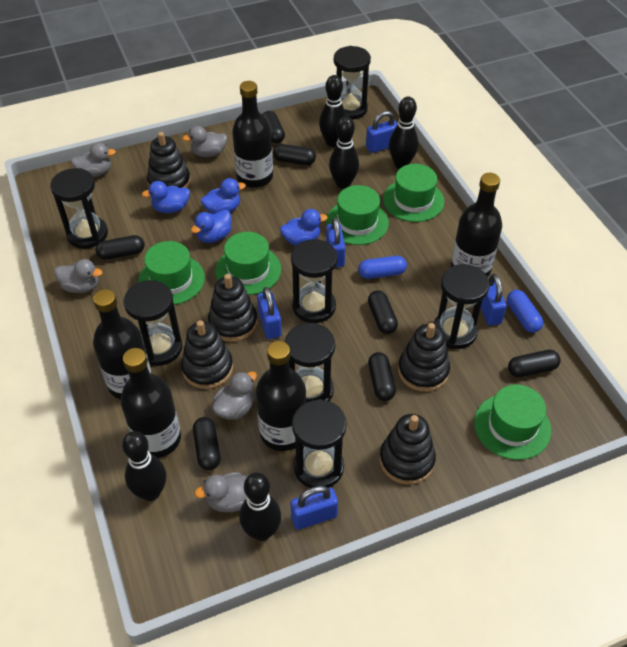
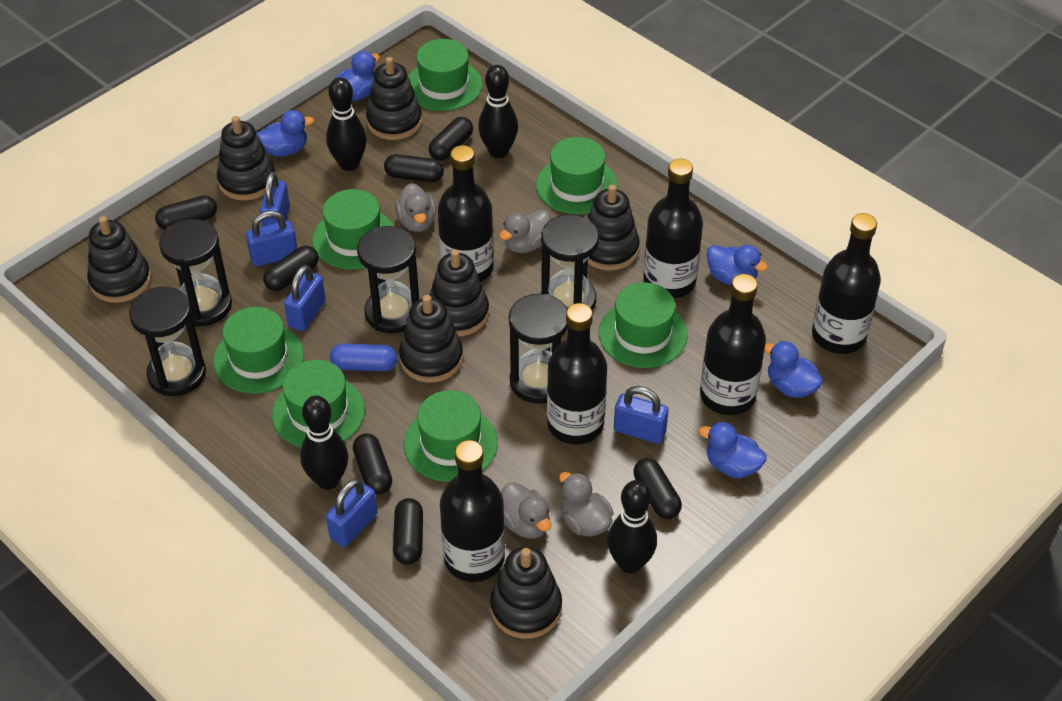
black bottle: [93,289,152,399] [120,348,181,458] [232,81,273,188] [256,341,306,451] [451,173,502,276] = 5 -> [438,145,494,281] [440,440,505,582] [547,303,607,445] [643,159,703,298] [700,274,766,415] [812,213,881,354] = 6
black bowling pin: [122,431,166,501] [239,472,281,541] [319,75,346,147] [329,116,359,189] [389,97,418,169] = 5 -> [300,396,348,490] [326,77,367,171] [478,65,518,158] [607,480,657,573] = 4
black hourglass: [50,168,108,249] [124,280,182,366] [285,322,335,402] [291,239,338,323] [292,399,347,488] [334,46,371,120] [433,264,489,349] = 7 -> [129,287,206,396] [159,219,232,327] [357,226,419,334] [509,294,568,404] [541,214,599,311] = 5
black stacking toy: [147,132,191,188] [181,320,233,389] [208,274,258,342] [379,414,436,485] [398,323,450,392] = 5 -> [87,216,151,303] [217,116,275,201] [366,57,422,140] [399,295,463,383] [430,249,489,336] [490,546,562,639] [587,185,639,271] = 7
blue capsule: [358,256,407,279] [507,290,543,333] = 2 -> [330,343,397,371] = 1
blue duck: [142,181,190,213] [191,210,232,243] [201,178,246,214] [280,209,328,245] = 4 -> [256,110,314,157] [336,51,380,101] [699,422,767,478] [707,245,768,286] [764,341,823,398] = 5
green hat: [138,241,205,305] [215,232,281,295] [326,185,389,245] [383,164,444,222] [474,385,551,460] = 5 -> [213,307,304,393] [272,360,365,448] [312,189,394,269] [404,390,498,482] [408,39,483,111] [536,137,618,214] [599,283,688,368] = 7
grey duck: [55,259,102,293] [71,143,116,177] [182,126,227,157] [195,472,248,512] [212,371,257,420] = 5 -> [395,183,436,232] [499,209,551,253] [501,482,551,539] [559,472,614,537] = 4

